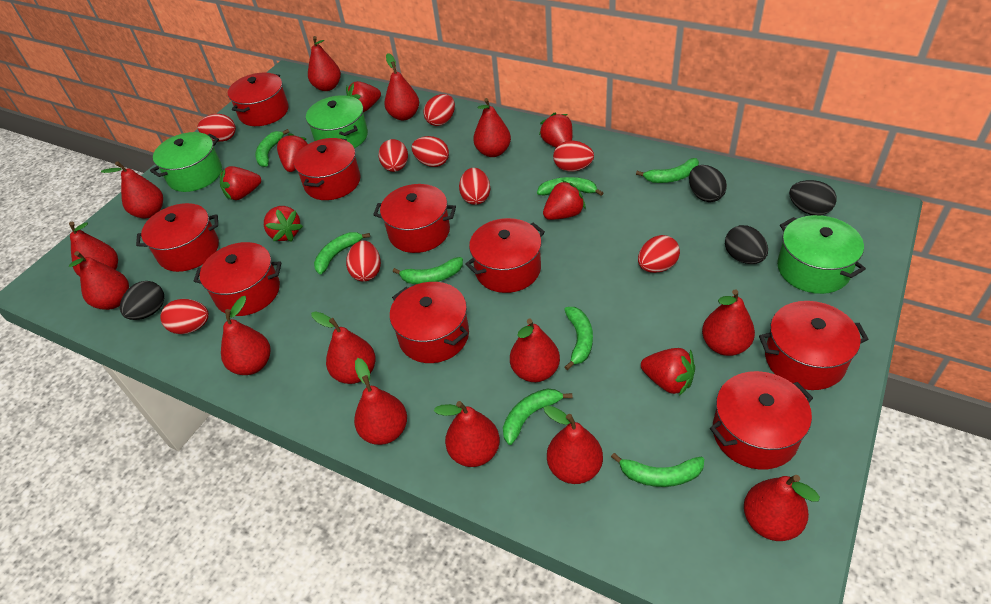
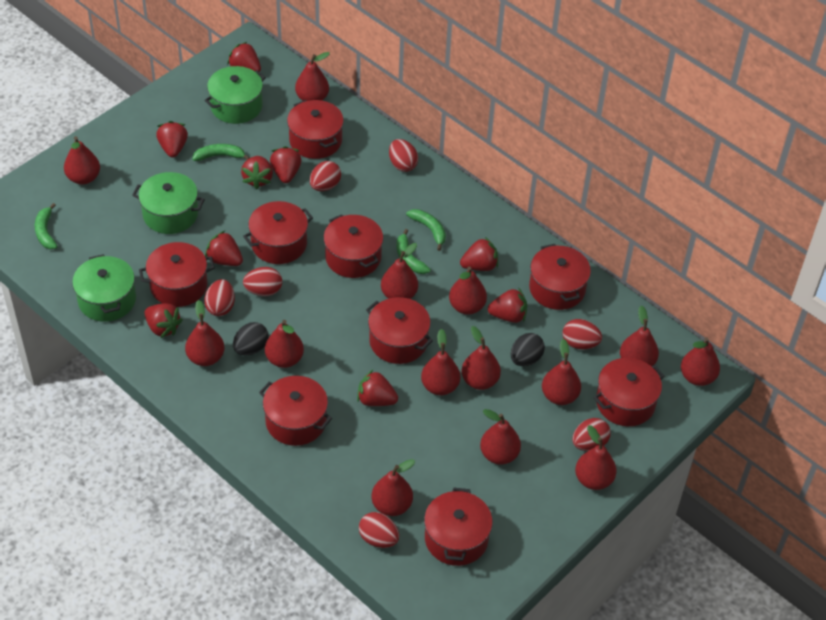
black egg: [120,281,164,320] [689,165,727,202] [725,225,768,264] [789,180,837,215] = 4 -> [233,322,269,355] [511,333,545,366] = 2
green banana: [255,129,289,167] [314,232,370,275] [393,257,463,284] [503,389,572,445] [537,177,603,196] [564,307,593,370] [611,453,704,487] [636,158,699,183] = 8 -> [35,203,58,249] [192,144,250,161] [397,229,431,274] [406,209,446,251] = 4
red egg: [160,299,209,334] [198,114,236,142] [346,240,381,282] [378,139,408,172] [412,136,449,167] [423,94,455,126] [459,168,490,205] [553,141,594,171] [638,235,680,273] = 9 -> [204,279,235,316] [243,267,282,296] [310,161,341,191] [359,512,399,548] [389,139,418,172] [562,319,602,349] [572,418,611,451] = 7
red strawberry: [220,166,261,200] [264,206,303,242] [277,133,308,172] [346,81,381,112] [539,112,573,148] [543,180,586,220] [641,348,695,396] = 7 -> [144,303,183,338] [156,121,188,158] [205,231,243,266] [227,42,261,72] [241,156,273,189] [270,146,302,183] [357,370,398,406] [460,237,498,271] [488,289,527,323] = 9

